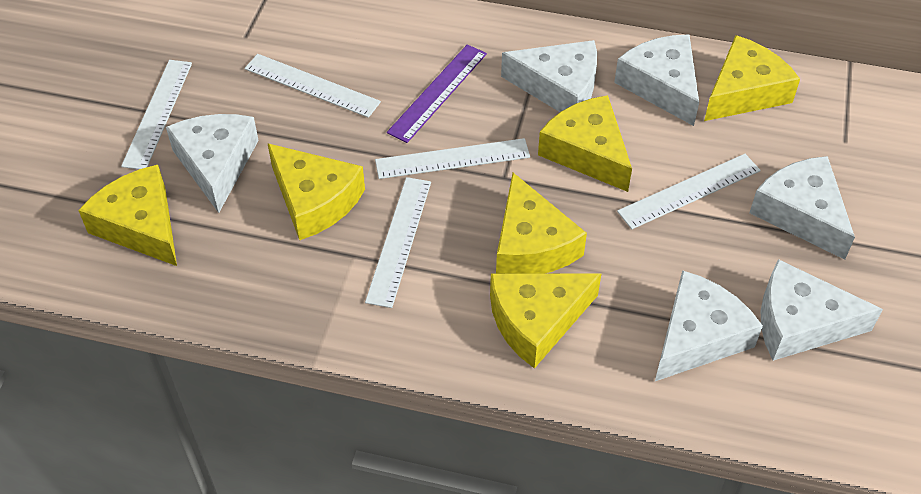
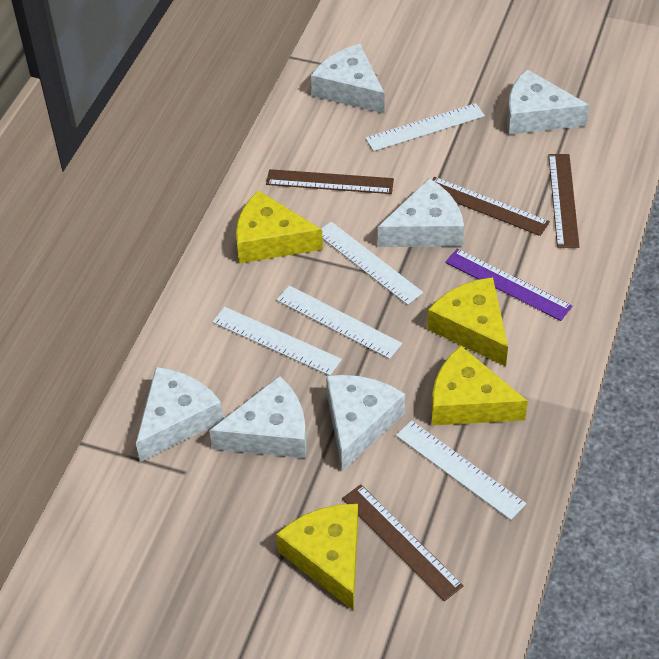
brown ruler: none = 0 -> [266,169,394,194] [342,484,464,601] [432,177,550,236] [548,154,579,248] = 4
yellow cheese: [78,165,177,266] [267,143,365,240] [490,273,602,369] [496,173,587,274] [538,95,632,192] [704,35,800,121] = 6 -> [236,190,323,263] [276,504,358,611] [427,277,508,367] [432,346,528,426] = 4

